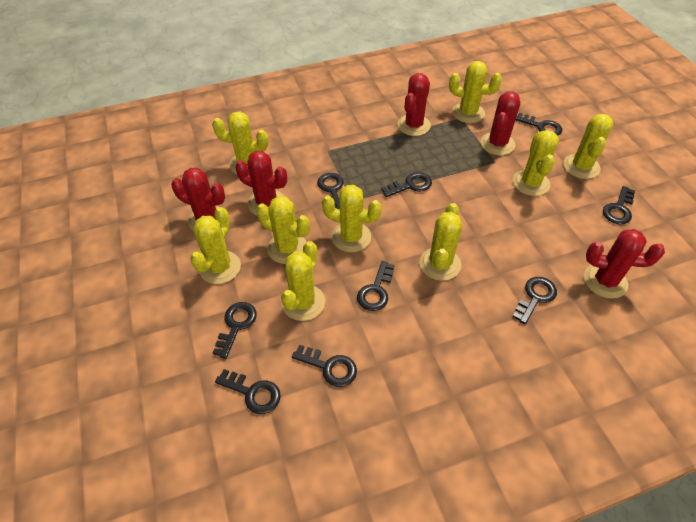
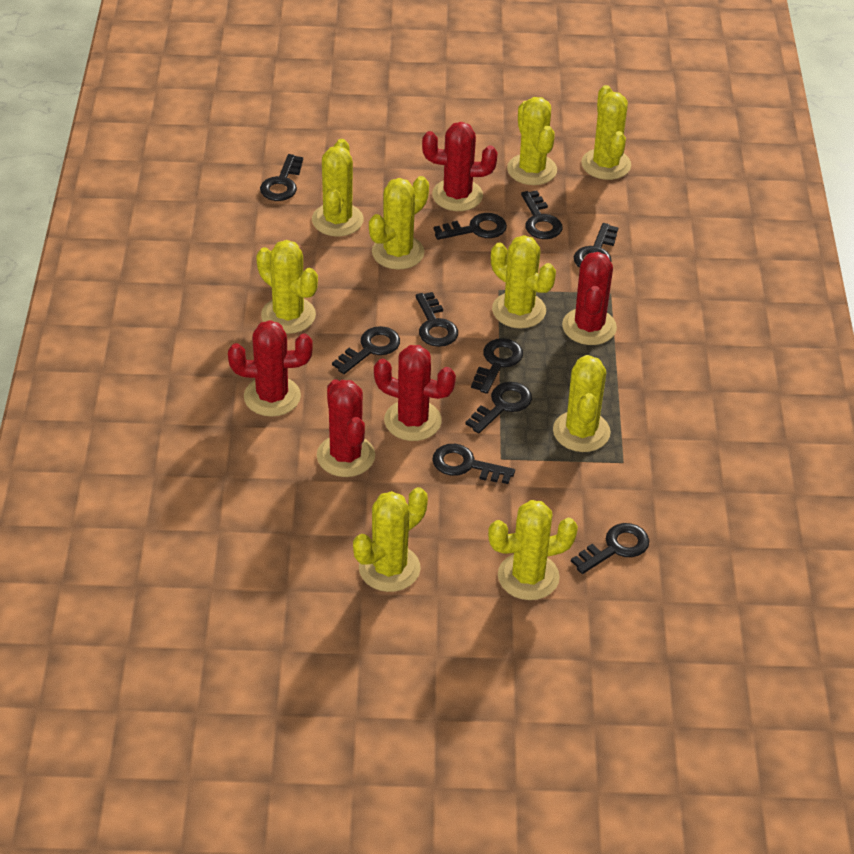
black key: [213,302,257,359] [215,369,281,414] [292,345,357,387] [317,173,344,210] [357,261,395,311] [381,172,432,197] [512,277,557,324] [516,113,563,136] [603,186,635,224] = 9 -> [260,154,303,201] [332,326,400,374] [416,292,458,347] [432,444,515,484] [434,213,507,240] [466,382,532,433] [471,338,523,394] [521,190,562,239] [571,523,649,574] [574,223,618,268] = 10

